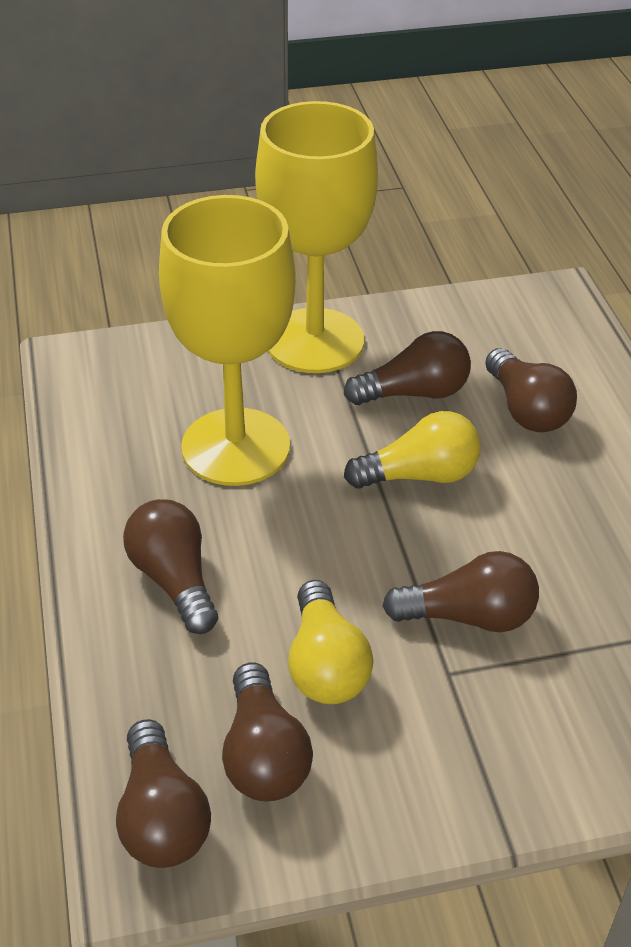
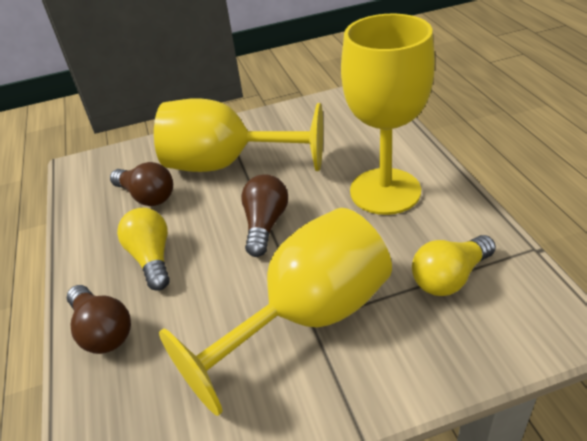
brown light bulb: [116,719,211,868] [123,499,218,634] [222,663,313,802] [344,331,471,405] [382,551,539,632] [485,348,577,432] = 6 -> [67,285,131,354] [110,162,173,206] [241,174,288,257] = 3
yellow goblet: [159,195,296,486] [255,101,378,373] = 2 -> [154,98,323,172] [159,208,392,416] [341,14,435,215] = 3

